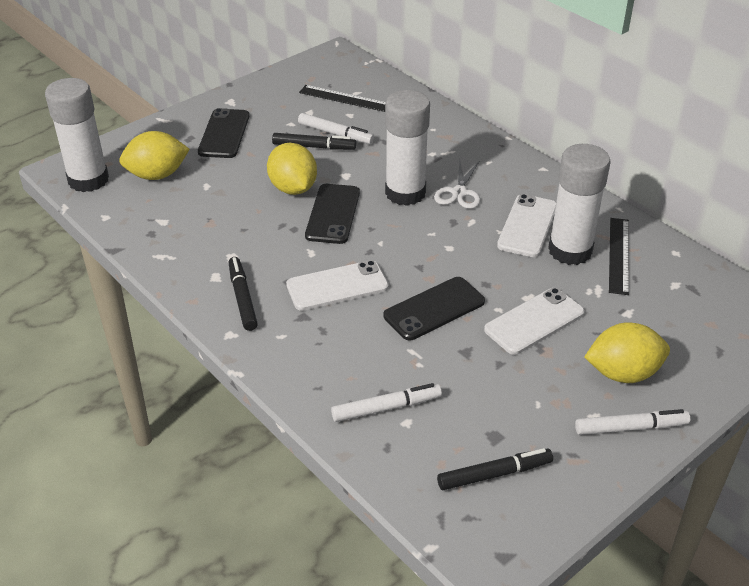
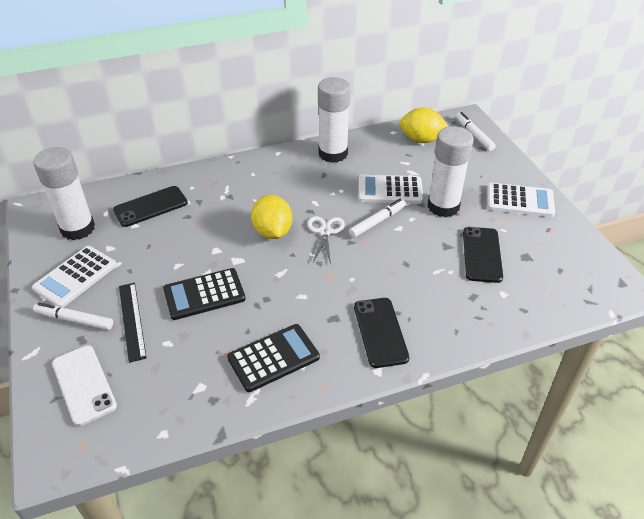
black calculator: none = 0 -> [163,268,246,320] [227,324,320,392] = 2
black marker: [229,257,258,331] [272,133,356,150] [437,448,553,490] = 3 -> none = 0
black ruler: [299,85,386,112] [609,218,629,295] = 2 -> [119,283,147,363] = 1
white calculator: none = 0 -> [32,246,117,308] [359,175,423,204] [487,183,555,217] = 3
white phone: [286,260,389,311] [484,288,585,355] [497,194,556,257] = 3 -> [52,345,117,426] = 1
yellow lemon: [119,131,190,180] [267,143,317,195] [584,322,670,383] = 3 -> [251,195,292,239] [399,107,448,143] = 2

